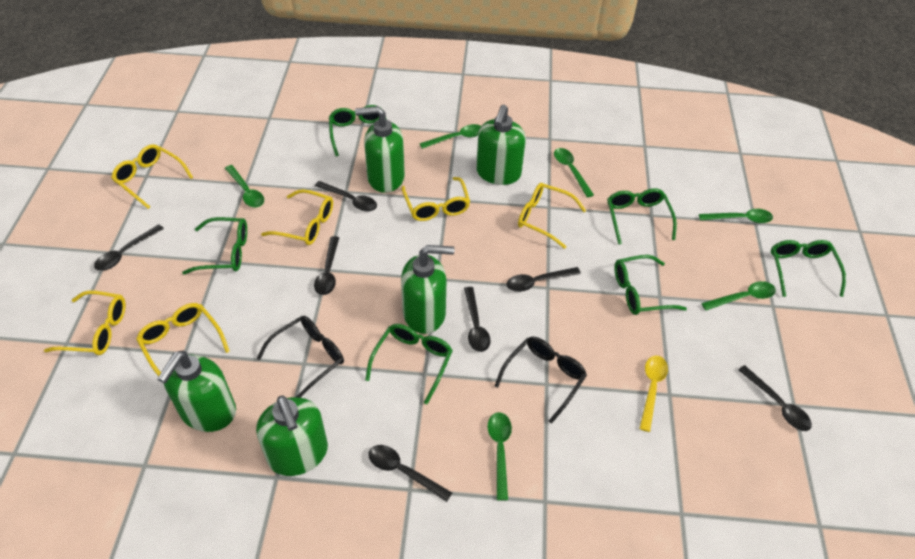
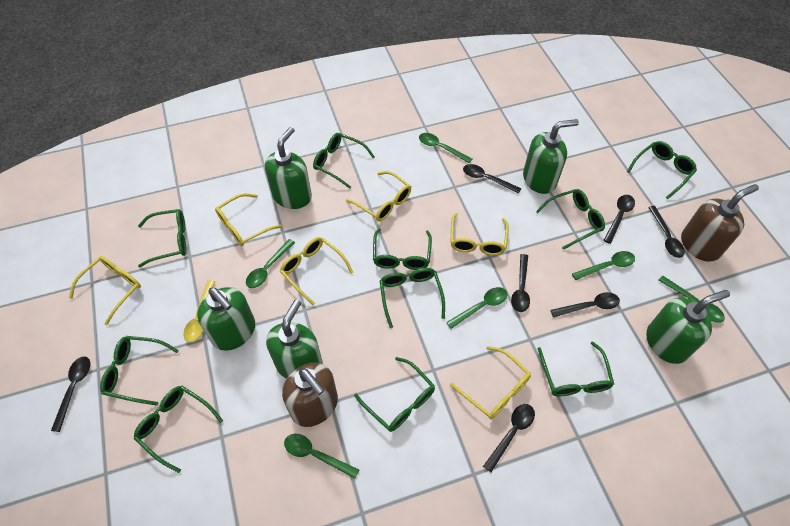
black glasses: [256,316,344,398] [495,337,587,424] = 2 -> none = 0
brown soap dispenser: none = 0 -> [282,363,338,427] [681,184,759,262] = 2
green glasses: [182,217,247,275] [329,105,379,156] [365,324,453,404] [607,188,677,245] [614,255,687,315] [771,240,846,297] = 6 -> [100,336,179,406] [134,386,223,473] [138,209,187,267] [313,133,375,189] [354,357,435,432] [373,228,432,270] [380,268,445,328] [536,189,605,250] [538,342,614,397] [627,141,697,199] = 10

